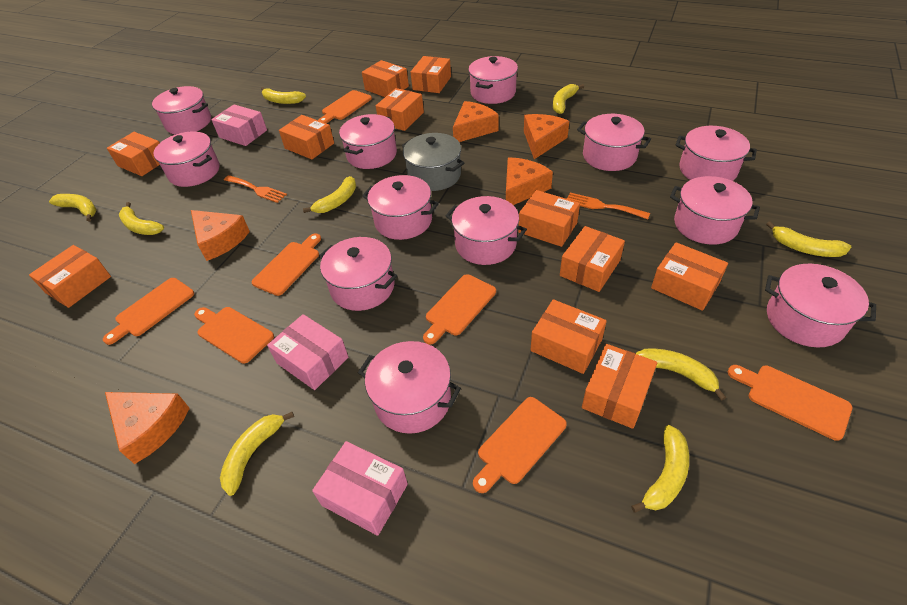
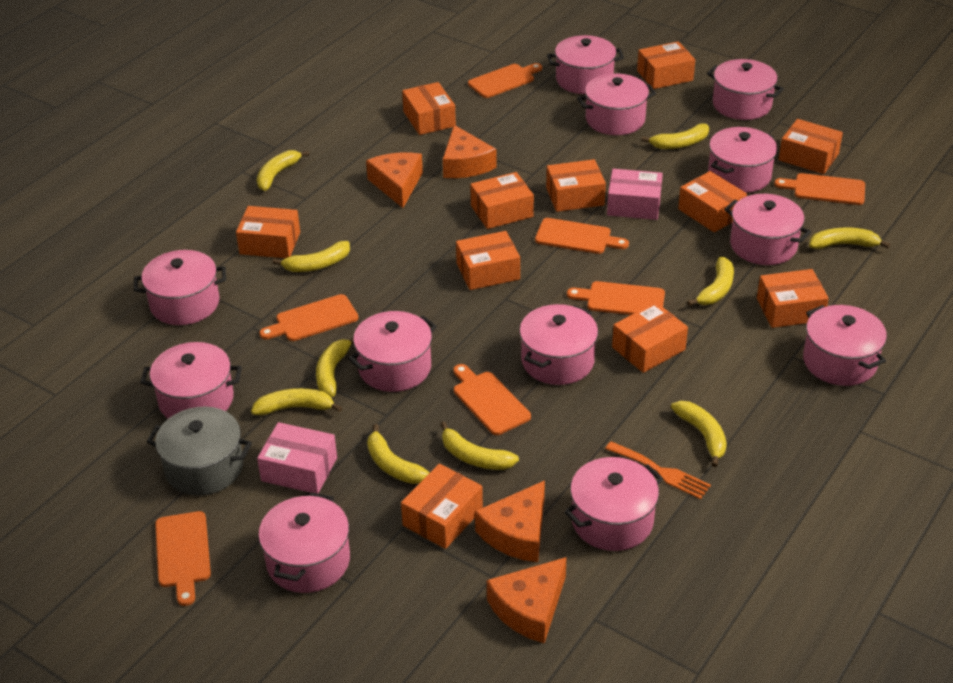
orange cheese: [105,392,190,464] [191,210,250,261] [453,101,499,142] [506,157,553,205] [524,114,569,159] = 5 -> [366,152,423,208] [443,125,497,178] [475,480,545,562] [487,557,567,644] = 4
orange fork: [224,175,287,203] [567,193,650,219] = 2 -> [605,441,711,499] = 1
pink box: [211,104,267,146] [267,314,348,390] [312,441,408,536] = 3 -> [257,422,337,494] [607,169,663,220] = 2
yellow banana: [49,194,97,222] [119,202,164,235] [220,412,294,496] [261,87,306,104] [303,176,356,213] [553,84,584,114] [631,425,689,513] [636,349,726,401] [766,221,851,257] = 9 -> [251,388,342,415] [257,150,309,191] [272,241,350,272] [316,338,353,397] [367,424,430,484] [440,421,519,470] [641,123,709,149] [671,401,727,467] [687,257,734,306] [809,228,890,249] = 10

